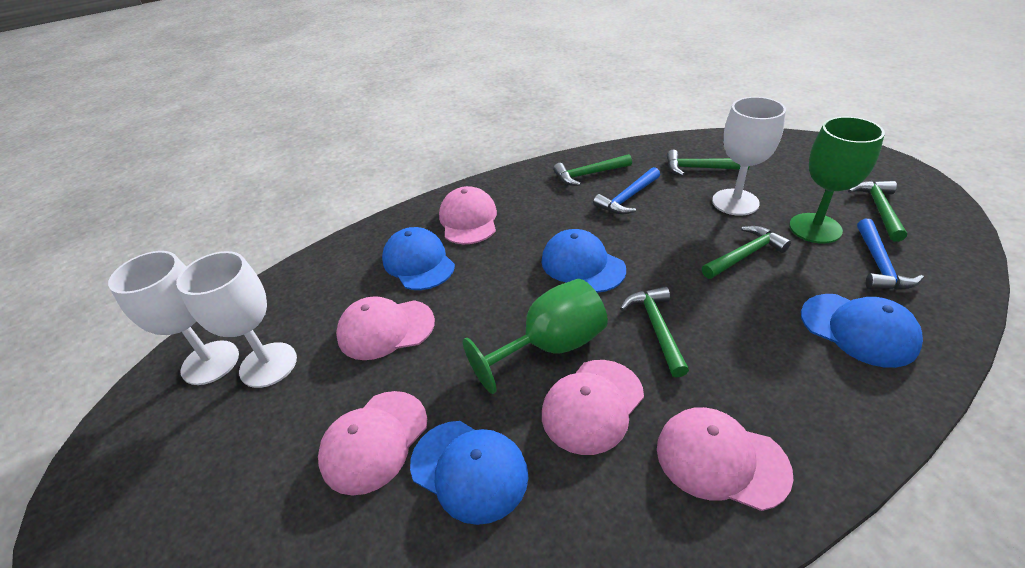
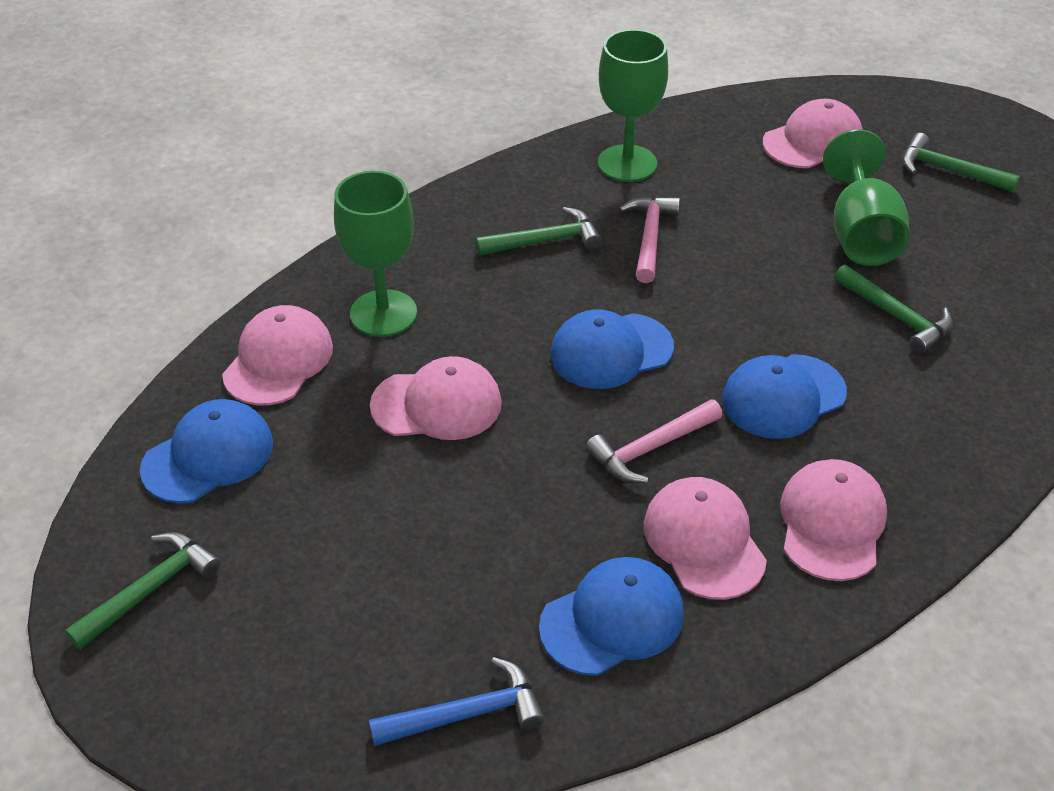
blue hammer: [593,167,660,215] [857,219,924,290] = 2 -> [369,657,545,746] = 1
green goblet: [463,279,608,394] [789,117,885,244] = 2 -> [334,171,417,337] [598,29,668,182] [823,129,910,266] = 3
green hammer: [553,154,632,186] [620,286,689,378] [667,150,750,176] [702,226,791,279] [848,181,907,242] = 5 -> [65,532,221,650] [475,207,602,256] [834,264,953,354] [902,133,1020,193] = 4
pink hammer: none = 0 -> [586,399,722,483] [619,196,680,283] = 2
white goblet: [108,251,239,385] [176,251,297,388] [712,97,786,216] = 3 -> none = 0

